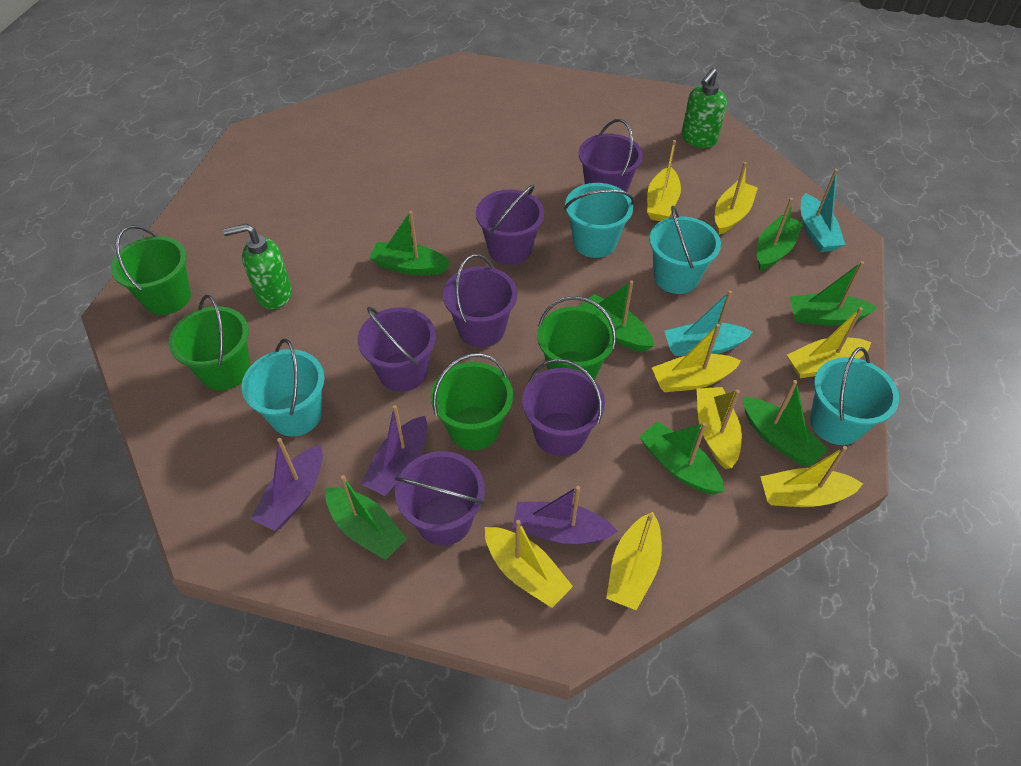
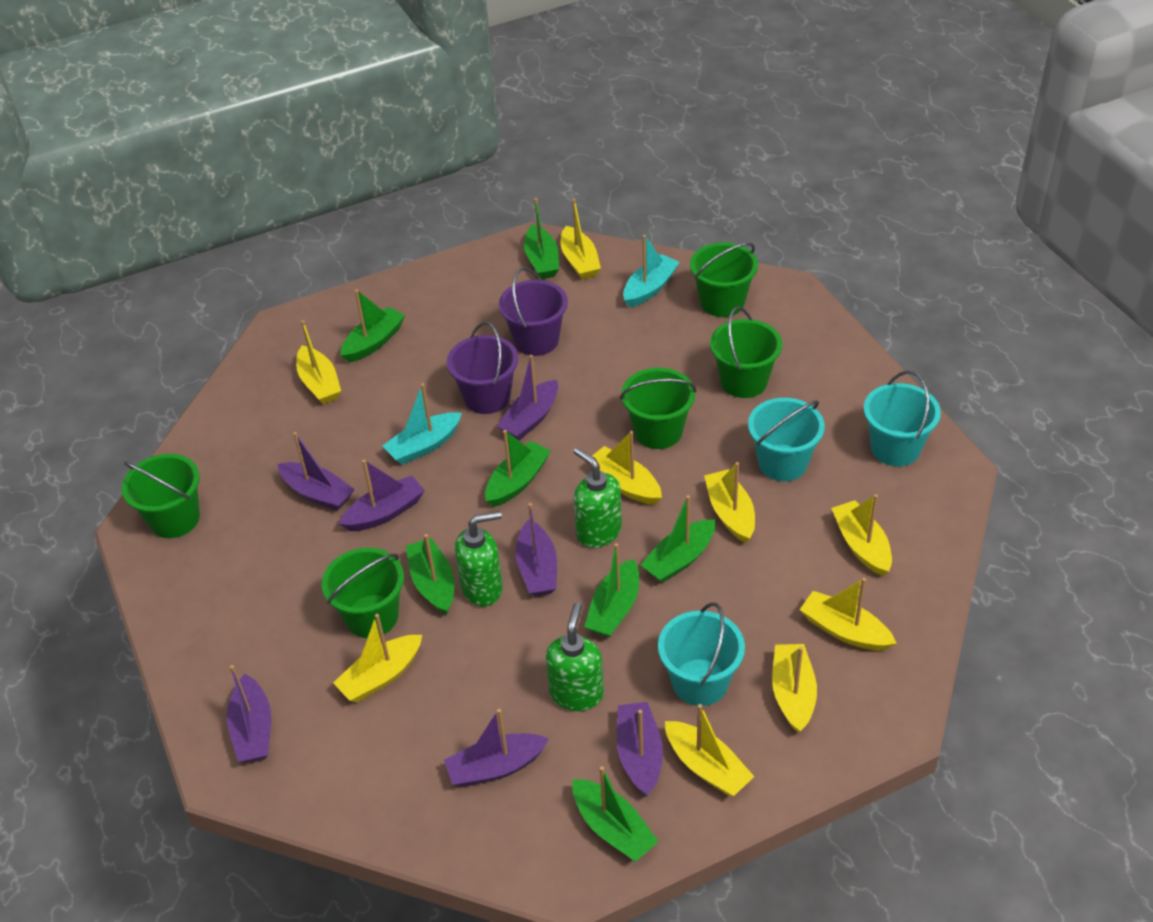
green bucket: [111,225,191,315] [168,295,250,390] [431,353,513,450] [537,296,616,380] = 4 -> [122,454,200,538] [322,548,404,638] [620,368,696,449] [690,242,758,317] [710,306,782,398] = 5
green soap dispenser: [223,224,292,309] [682,68,727,148] = 2 -> [455,511,503,606] [546,602,604,711] [574,448,622,548] = 3
purple boat: [251,438,323,531] [361,405,427,496] [512,486,618,545] = 3 -> [227,665,271,762] [278,432,355,511] [339,460,425,531] [444,709,549,787] [497,355,558,440] [516,503,557,596] [617,702,663,796] = 7
purple bucket: [358,307,436,392] [395,451,485,546] [443,254,517,348] [476,184,544,265] [522,359,605,456] [579,119,643,192] = 6 -> [447,322,518,414] [499,267,568,356] = 2
turquoise bucket: [242,339,324,436] [564,183,635,258] [650,206,721,294] [810,347,899,445] = 4 -> [658,602,745,706] [748,398,825,481] [864,371,941,466] = 3
yellow boat: [485,520,573,608] [606,512,662,610] [647,140,681,221] [652,324,741,392] [697,387,742,469] [715,162,758,235] [760,446,863,507] [787,307,871,378] = 8 -> [296,320,341,404] [333,614,422,702] [561,199,601,280] [592,431,662,505] [665,704,755,796] [704,462,755,543] [772,644,817,733] [800,578,897,651] [831,494,892,576] = 9

